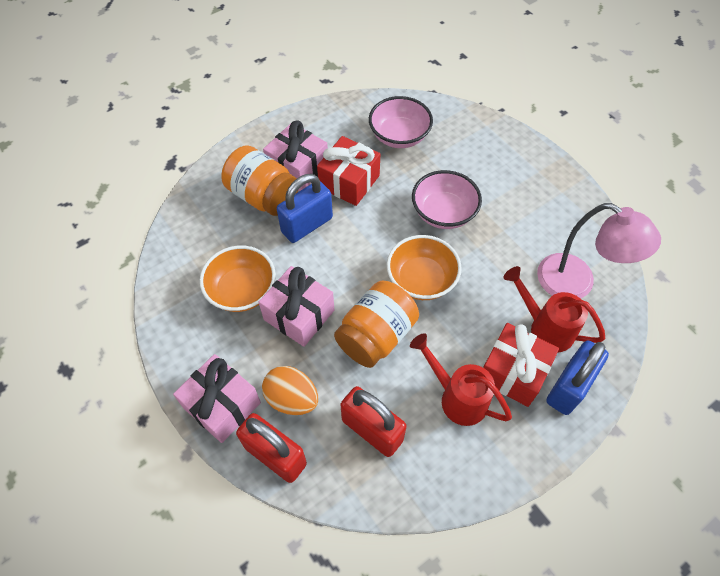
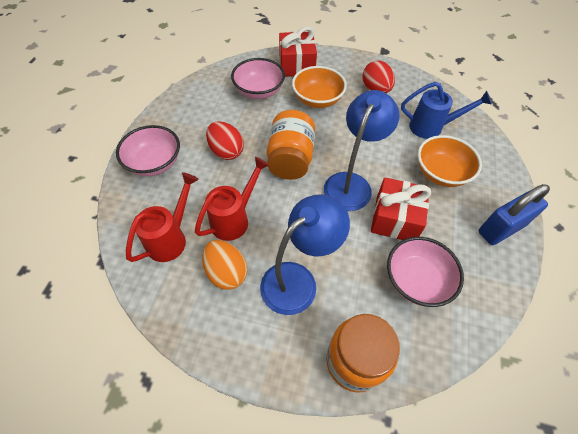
blue lamp: none = 0 -> [260,194,350,315] [324,90,400,211] = 2
blue padlock: [277,174,333,243] [546,340,609,415] = 2 -> [478,184,550,245] = 1
blue watering can: none = 0 -> [401,82,492,139] = 1
pink bowl: [369,96,433,148] [412,170,482,229] = 2 -> [116,125,180,176] [231,58,285,99] [387,237,464,307] = 3
pink gift: [173,354,261,443] [259,266,334,347] [263,120,328,191] = 3 -> none = 0
pink lamp: [537,203,661,299] = 1 -> none = 0
red egg: none = 0 -> [206,121,244,160] [363,61,395,93] = 2
red padlock: [236,413,307,483] [341,386,407,457] = 2 -> none = 0

